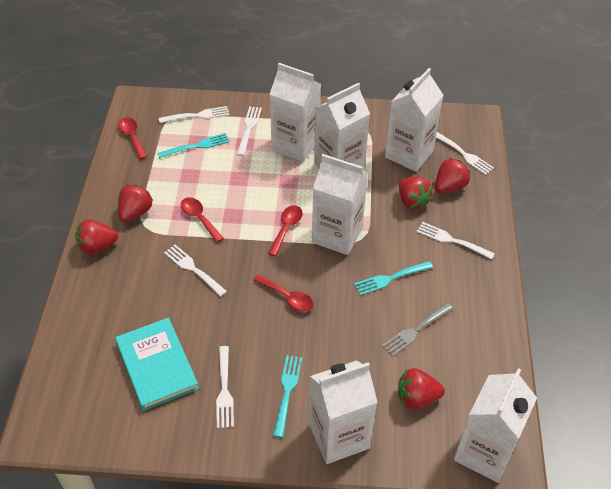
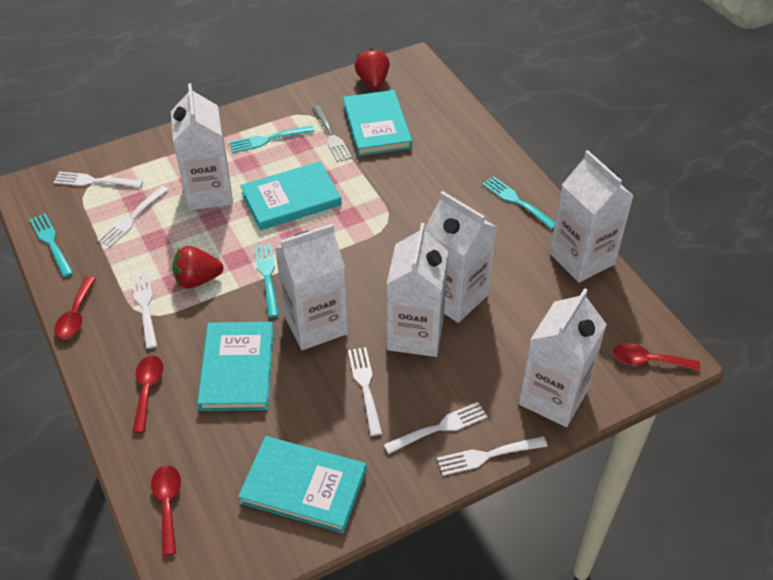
red strawberry: [75,219,118,255] [118,184,153,223] [398,368,445,410] [399,177,433,210] [435,158,470,193] = 5 -> [172,246,223,289] [354,48,390,90] = 2
turquoise book: [115,318,199,411] = 1 -> [197,322,274,411] [238,436,367,533] [240,161,342,230] [343,90,412,156] = 4
turquoise fork: [157,133,230,159] [273,355,302,438] [354,261,433,296] = 3 -> [29,213,73,277] [229,126,314,153] [254,243,279,317] [482,176,555,229] = 4

